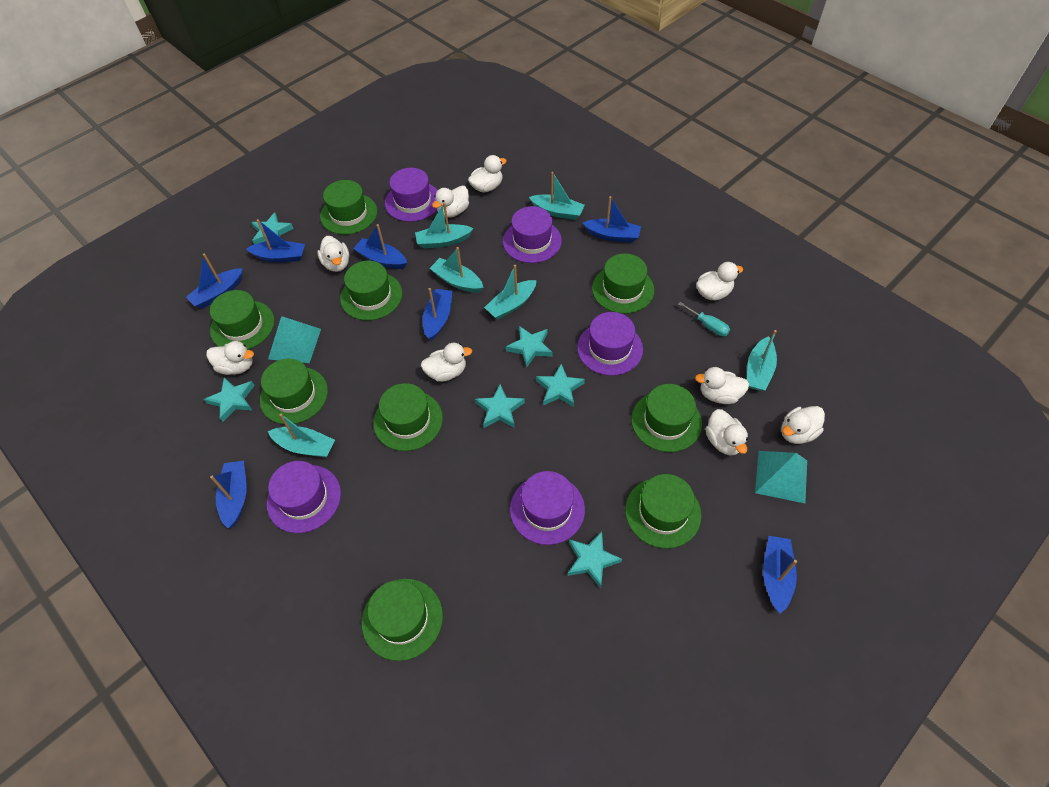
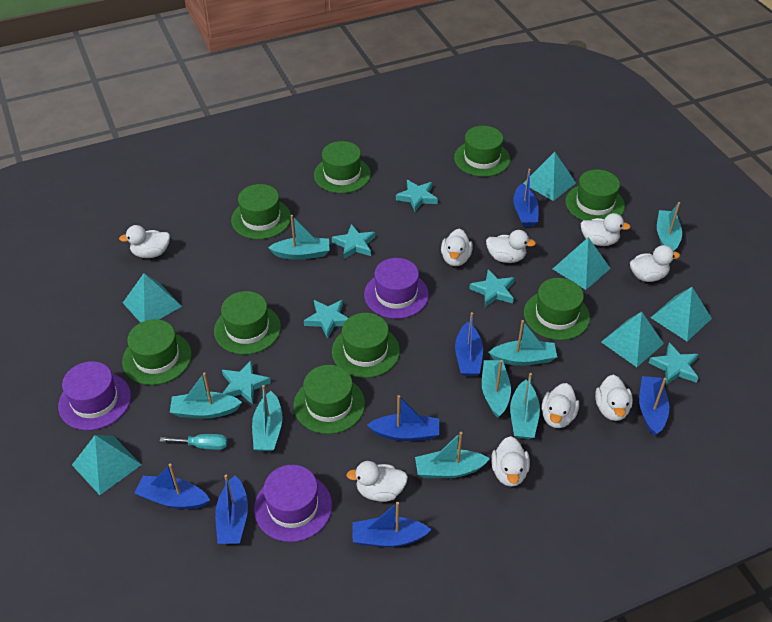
purple hat: [267,461,341,533] [385,168,438,222] [503,206,562,263] [510,471,585,545] [577,312,643,376] = 5 -> [58,361,131,430] [254,465,332,542] [364,258,429,319] = 3
turquoise boat: [268,414,335,458] [415,202,474,249] [430,247,484,293] [484,265,537,320] [529,172,585,220] [747,330,777,391] = 6 -> [170,372,242,419] [252,385,282,451] [268,215,330,260] [415,432,490,478] [482,360,511,418] [489,320,557,366] [510,373,540,439] [657,202,682,251] = 8
turquoise pyramid: [268,316,321,363] [755,451,807,503] = 2 -> [72,435,142,495] [123,273,182,323] [523,152,576,201] [553,237,611,290] [601,312,664,367] [651,287,712,341] = 6

